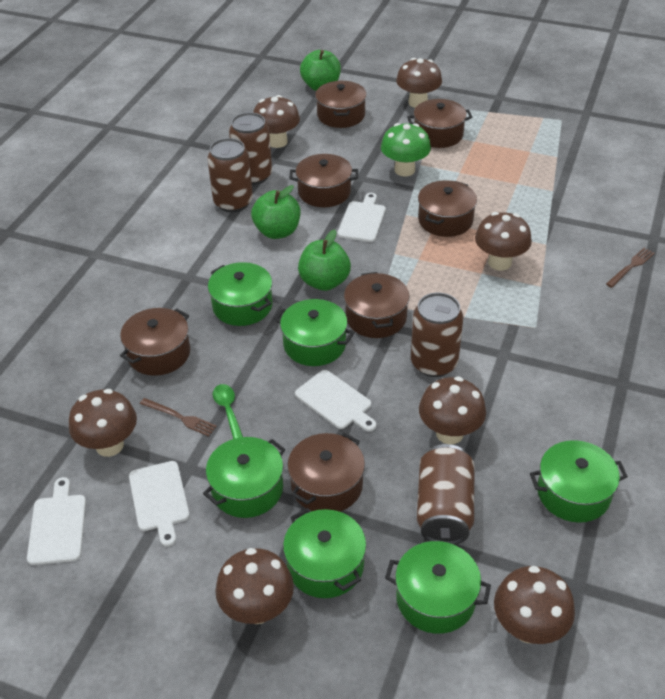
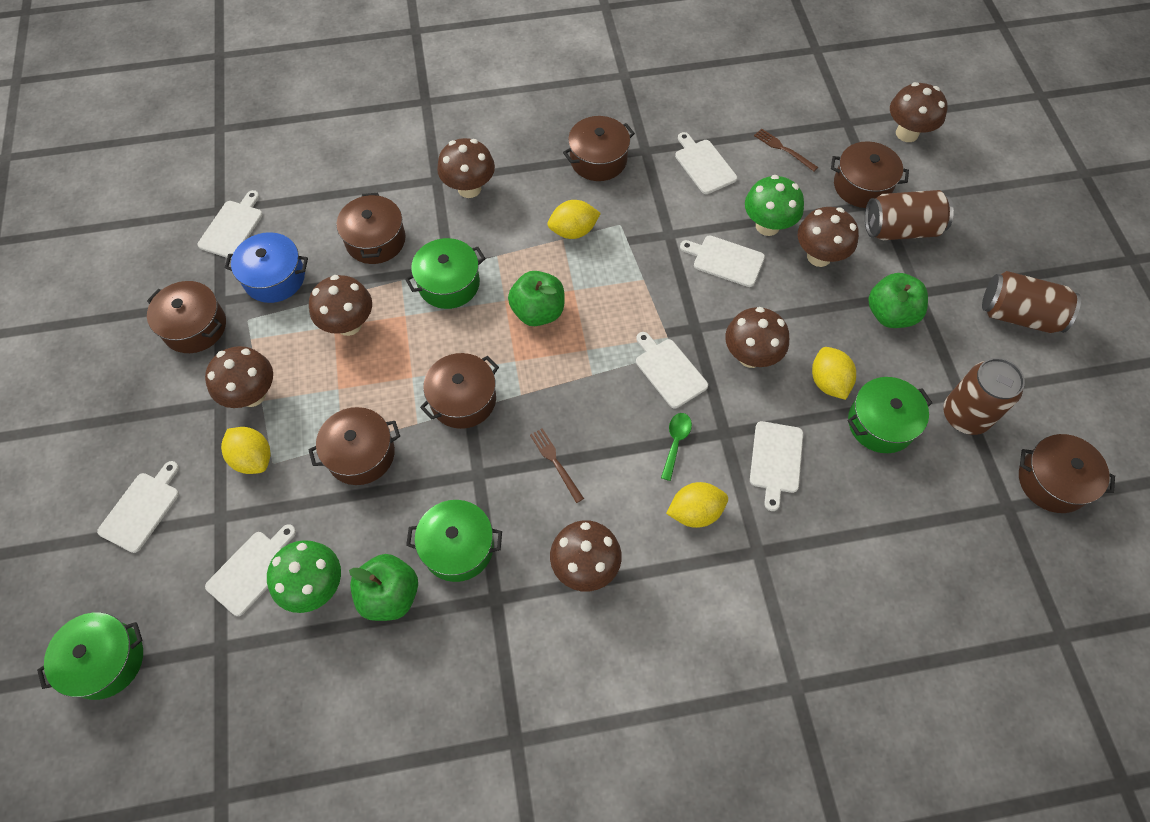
blue pot: none = 0 -> [225,232,308,303] = 1
brown can: [207,138,253,212] [229,112,272,185] [411,292,463,377] [417,444,474,545] = 4 -> [865,190,954,240] [943,358,1025,435] [982,271,1081,333] = 3
green mushroom: [381,123,431,177] = 1 -> [267,540,341,613] [745,175,804,236] = 2
green pot: [203,437,285,518] [208,262,272,326] [274,299,354,366] [283,508,366,598] [385,541,491,634] [530,440,628,523] = 6 -> [37,613,143,700] [405,238,486,309] [406,500,502,582] [848,377,932,453] = 4
white cutting board: [27,477,86,565] [129,461,190,547] [295,370,376,431] [337,193,386,242] = 4 -> [97,461,179,553] [197,190,263,258] [205,524,296,616] [636,332,708,408] [675,132,737,194] [680,235,765,287] [750,421,803,511] = 7
yellow lemon: none = 0 -> [221,427,271,474] [548,200,601,239] [666,482,728,528] [812,347,856,400] = 4

